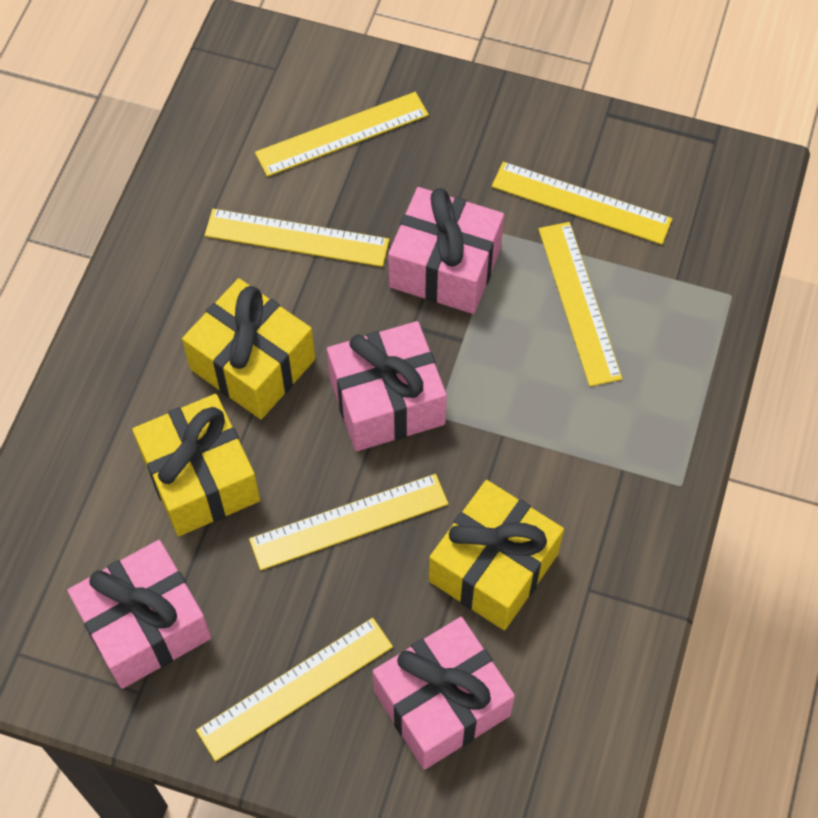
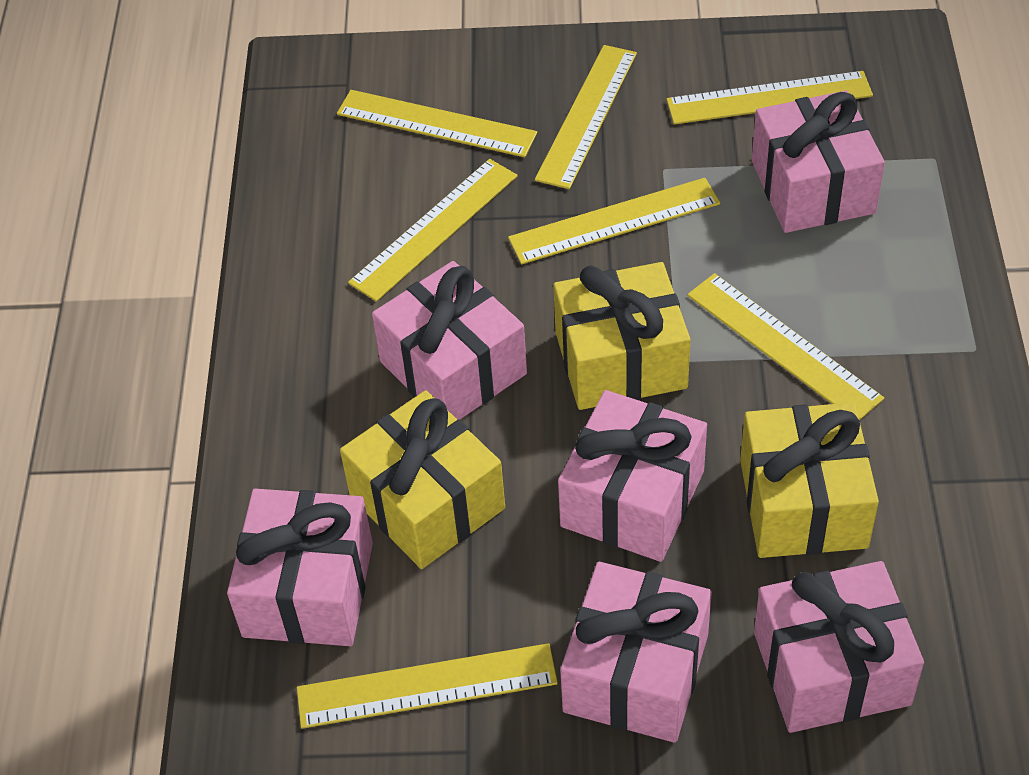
pink gift: [67,540,211,689] [327,321,447,451] [373,617,515,770] [388,187,504,314] = 4 -> [227,489,373,646] [372,261,527,420] [558,390,707,562] [560,562,712,743] [752,91,885,233] [754,561,924,733] = 6
yellow ruler: [196,618,393,761] [204,209,389,267] [249,474,448,570] [255,92,429,177] [492,162,672,245] [539,222,622,387] = 6 -> [297,643,558,729] [337,90,537,157] [348,159,518,302] [508,178,720,264] [535,45,637,189] [666,71,873,125] [687,273,884,420] = 7

